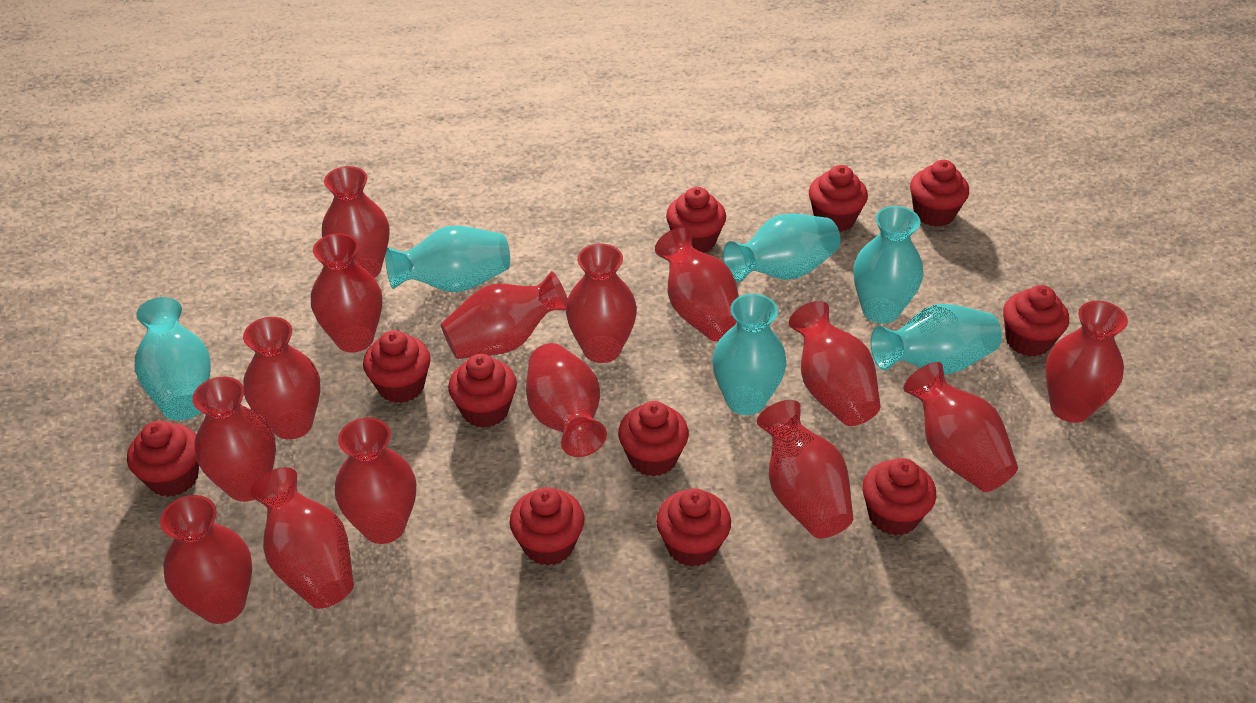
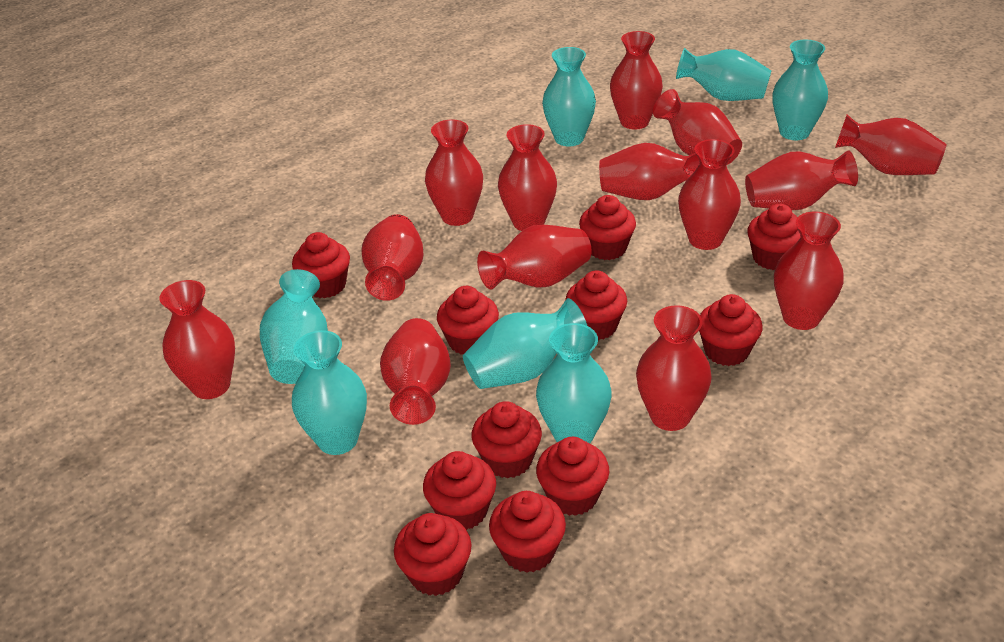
red vase: [160,495,252,624] [192,377,276,502] [243,317,320,439] [250,467,354,609] [311,233,382,352] [322,166,389,278] [335,417,416,544] [441,271,568,359] [526,343,607,457] [566,243,637,363] [655,227,739,341] [757,400,853,538] [789,301,881,426] [903,362,1018,492] [1045,301,1128,423] = 15 -> [159,280,235,399] [361,214,424,301] [380,318,451,425] [425,119,483,226] [477,225,591,290] [498,124,557,231] [599,143,700,200] [610,31,663,129] [636,305,712,431] [653,89,742,165] [678,139,741,250] [745,150,858,210] [774,212,844,330] [835,114,946,175] = 14
turquoise vase: [135,297,211,421] [385,226,510,292] [712,293,787,415] [723,213,840,282] [854,206,923,324] [870,304,1002,375] = 6 -> [260,269,328,384] [292,330,367,455] [463,298,587,389] [536,323,612,443] [542,47,596,147] [676,48,771,101] [772,40,828,140] = 7

